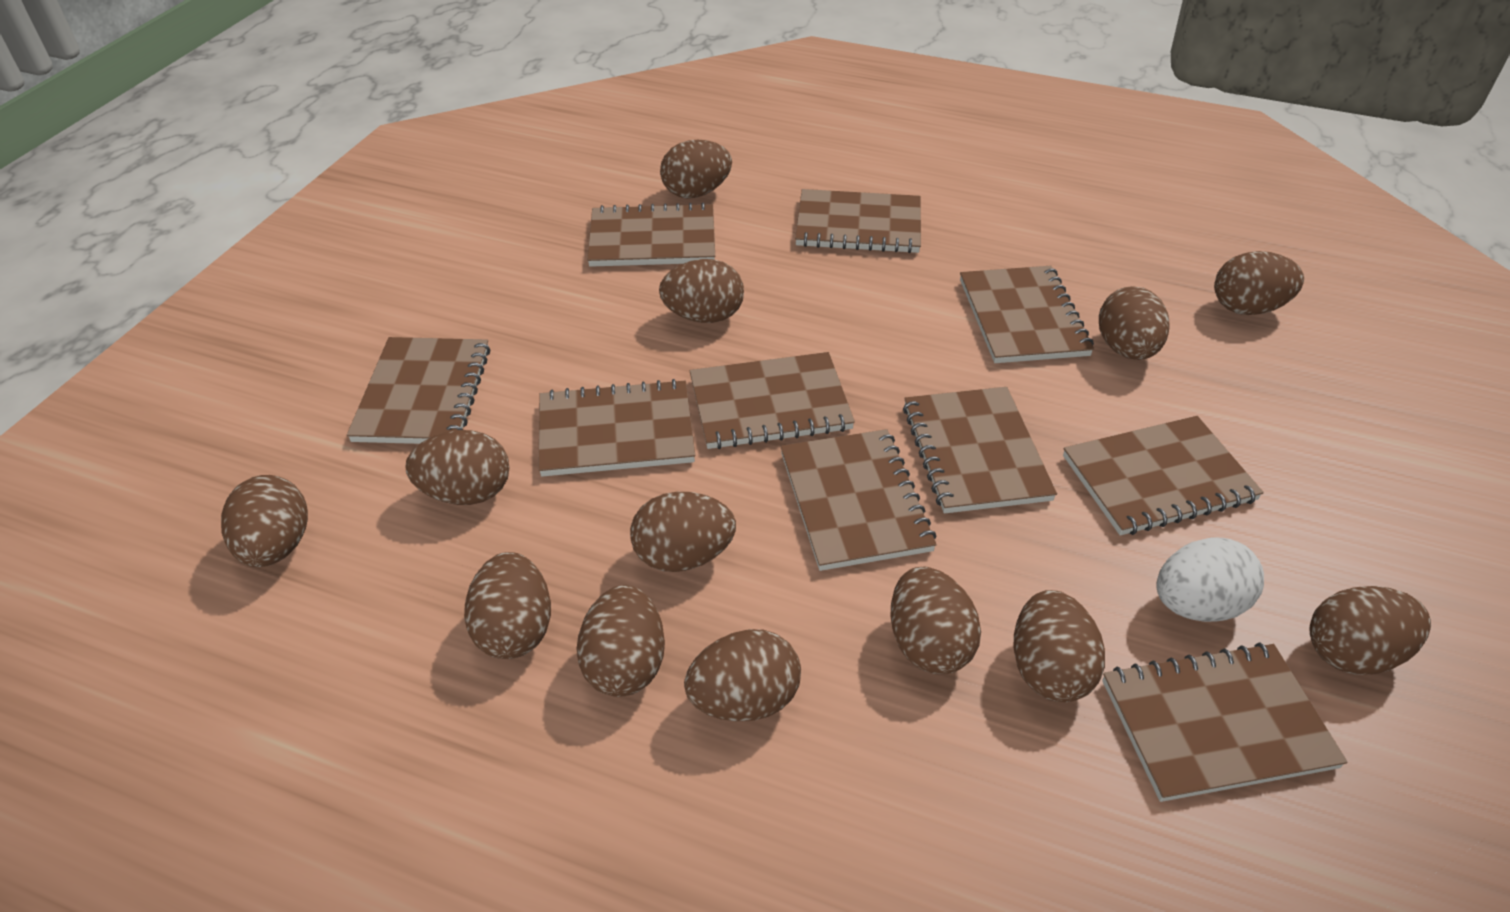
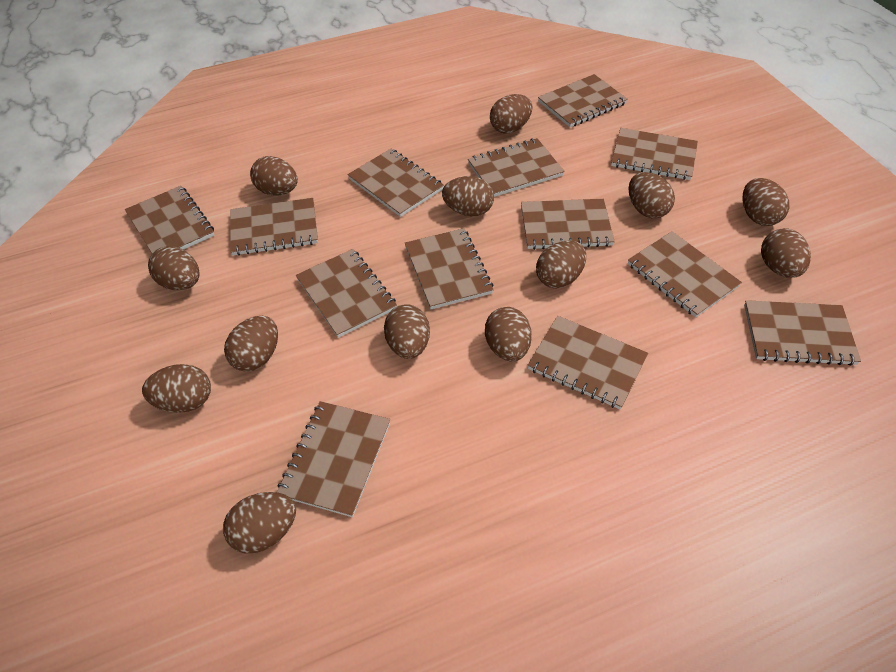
brown notebook: [347,337,490,444] [538,379,695,477] [587,202,715,267] [690,352,855,449] [780,429,937,571] [795,189,921,253] [903,387,1057,514] [960,266,1094,363] [1063,416,1264,536] [1102,642,1348,802] = 10 -> [125,186,215,253] [230,198,318,256] [277,401,390,517] [296,249,397,338] [348,149,444,217] [405,228,494,309] [468,138,565,197] [521,199,615,250] [528,316,648,410] [538,74,628,127] [611,128,698,180] [628,231,742,318] [744,300,861,366] = 13
white egg: [1156,537,1264,622] = 1 -> none = 0

